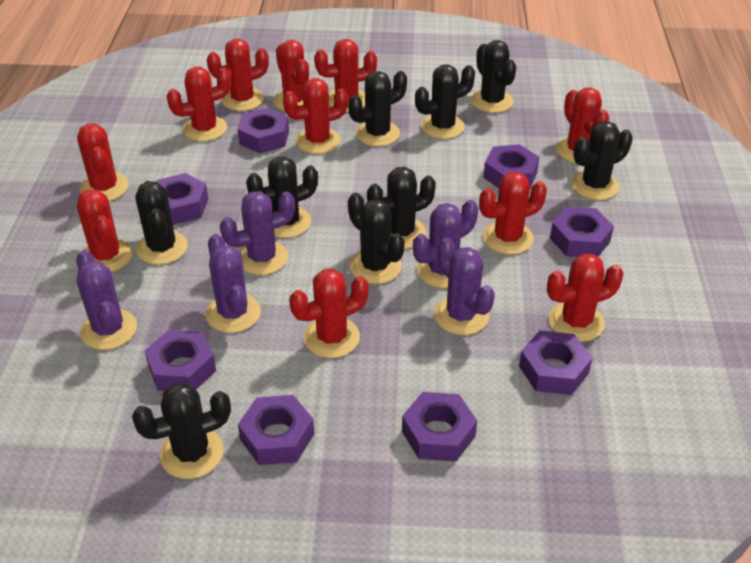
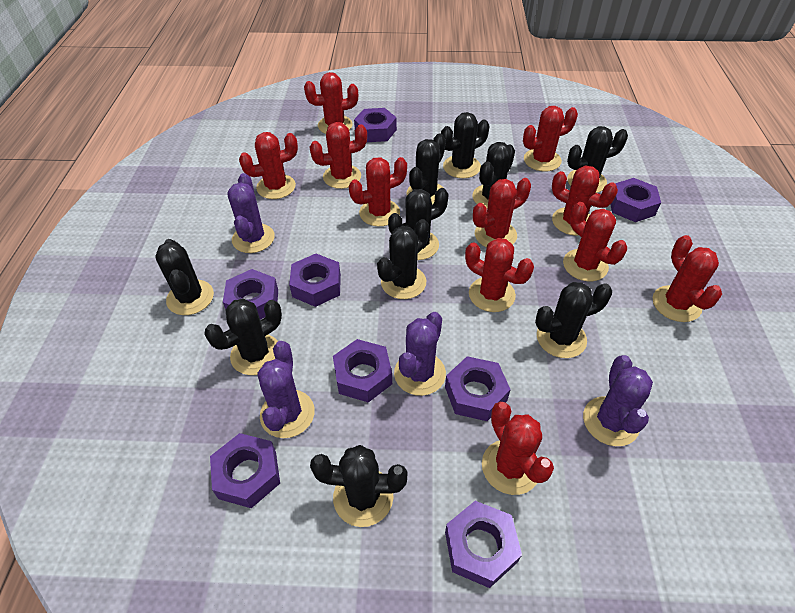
black cactus: [132,383,231,479] [135,181,188,265] [246,157,318,238] [348,71,407,146] [348,193,405,284] [367,167,436,249] [415,64,475,139] [471,40,516,113] [571,121,633,200] = 9 -> [155,239,214,315] [204,298,282,375] [310,445,408,527] [377,219,430,299] [388,188,449,260] [406,133,446,205] [441,112,489,178] [472,142,515,208] [535,282,612,358] [567,126,628,193] = 10
purple cactus: [76,250,137,350] [206,234,261,333] [220,191,295,275] [413,200,478,288] [434,238,495,335] = 5 -> [227,173,275,253] [258,341,315,438] [394,312,446,396] [583,355,653,446] = 4

